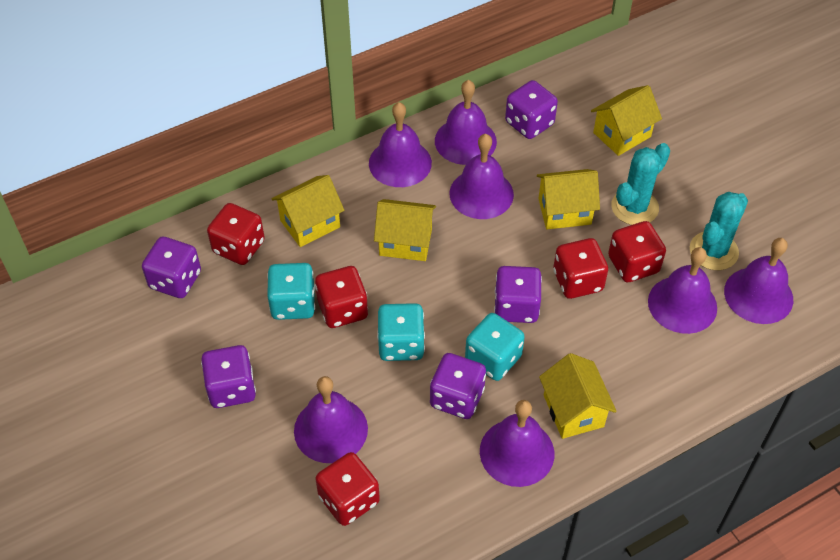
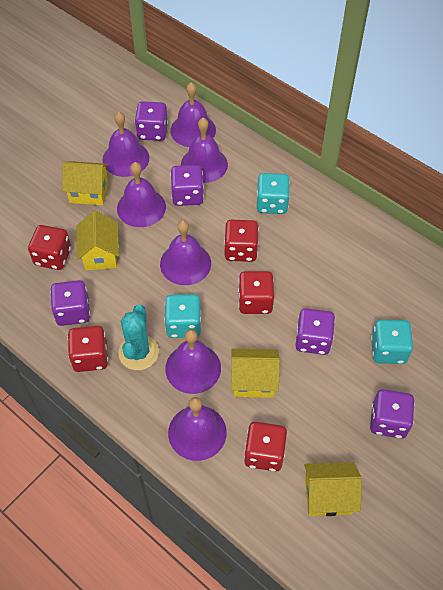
turquoise cactus: [611,143,670,225] [690,192,748,270] = 2 -> [118,305,159,370] = 1
yellow house: [272,175,344,247] [374,199,436,261] [537,169,600,229] [539,353,617,439] [591,85,662,156] = 5 -> [62,161,109,205] [77,211,119,271] [231,349,280,398] [304,462,362,516] = 4

